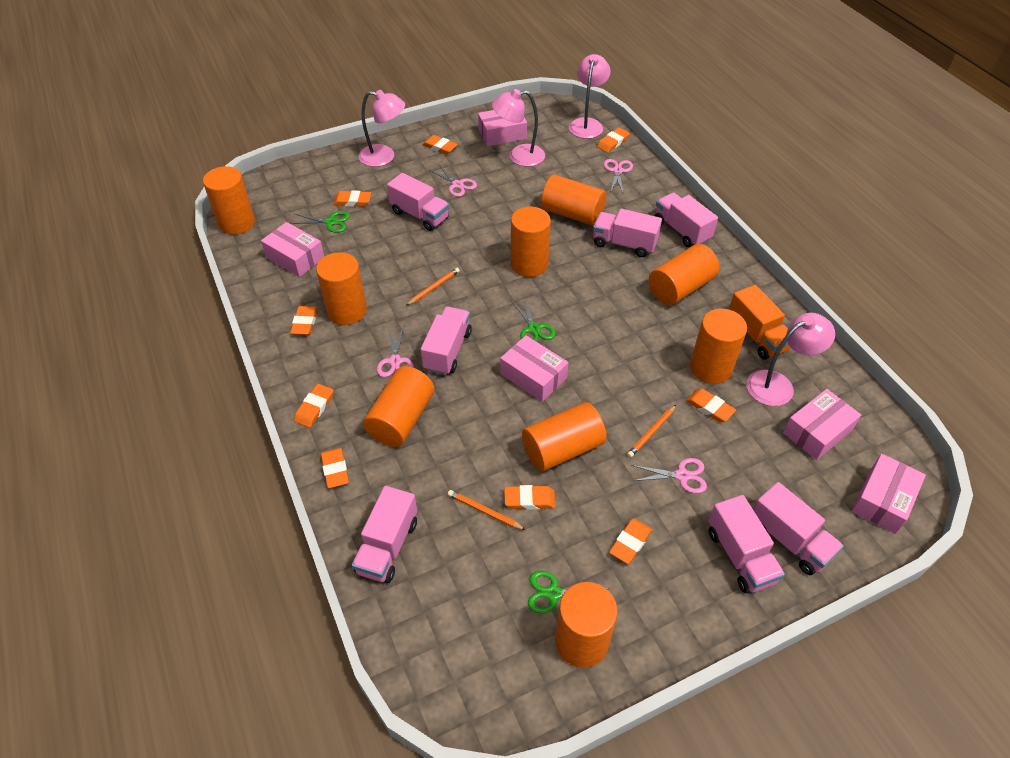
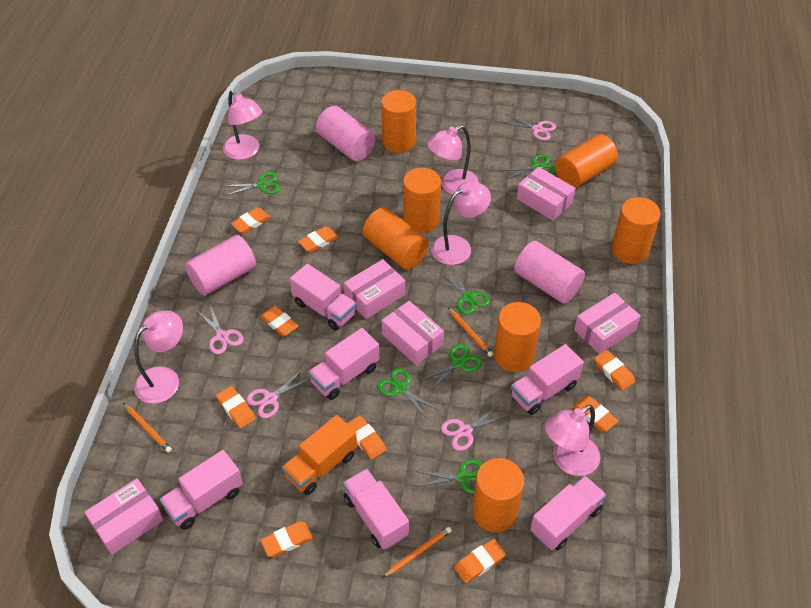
green scissors: [291,211,350,233] [511,298,555,342] [528,570,610,613] = 3 -> [224,172,280,196] [377,368,438,417] [415,459,483,494] [420,344,482,391] [440,268,490,314] [500,154,556,180] = 6
orange cylinder: [203,166,255,235] [316,252,367,325] [363,366,434,447] [511,207,551,277] [522,402,607,471] [541,175,606,226] [555,582,618,668] [649,244,719,305] [690,309,747,384] = 9 -> [363,207,429,269] [381,90,416,153] [403,168,441,233] [472,458,524,532] [494,302,541,372] [555,134,618,188] [612,197,660,264] = 7
pink cylinder: none = 0 -> [185,235,256,296] [316,106,375,161] [514,241,585,304] = 3
pink lamp: [359,90,405,167] [492,89,545,167] [569,54,611,139] [747,313,835,406] = 4 -> [134,311,183,404] [223,90,263,160] [427,125,479,195] [431,181,491,265] [545,405,600,476] = 5
pink truck: [352,486,417,583] [387,173,449,231] [421,307,472,375] [593,209,662,257] [655,193,718,247] [708,495,785,593] [753,482,844,575] = 7 -> [160,450,243,530] [290,264,357,331] [308,328,379,400] [343,469,409,550] [511,344,584,415] [530,476,606,550] = 6

